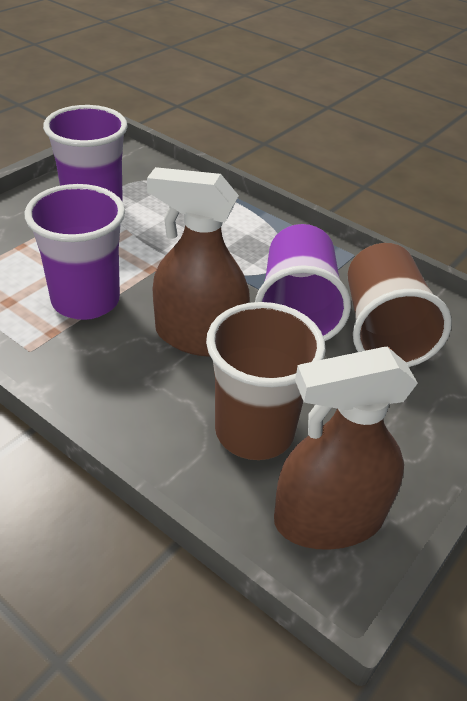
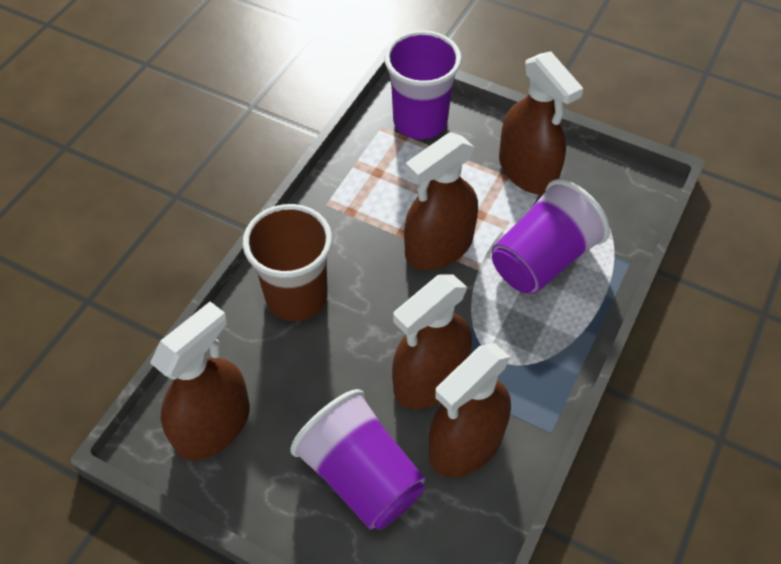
brown cup: [206,302,326,460] [348,243,452,367] = 2 -> [243,204,332,321] = 1
brown spray bottle: [147,167,250,357] [274,347,418,550] = 2 -> [150,302,250,461] [392,274,472,409] [404,132,478,270] [429,343,511,478] [499,51,583,195] = 5

